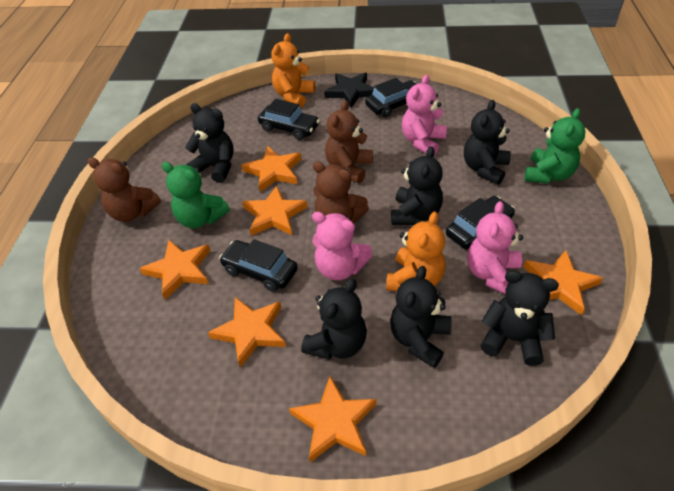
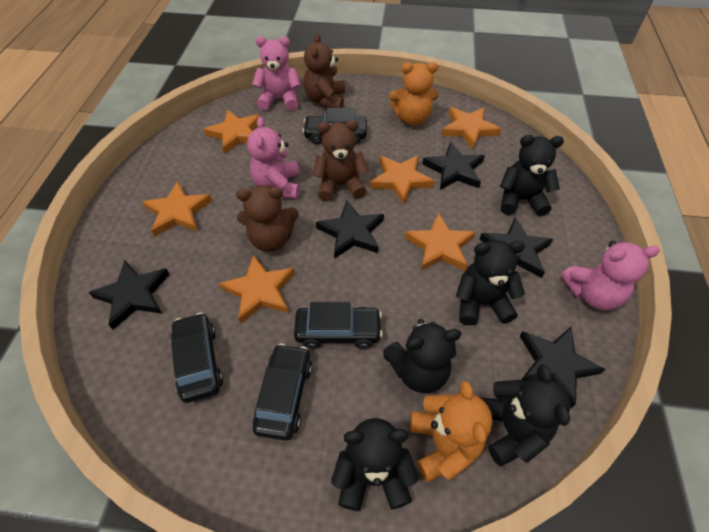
black star: [324,73,374,108] = 1 -> [88,260,170,330] [316,200,384,258] [422,142,485,190] [479,217,553,278] [520,327,605,408] = 5
black teddy bear: [185,103,234,183] [301,278,367,360] [390,266,452,368] [391,146,443,225] [464,100,511,185] [480,270,559,366] = 6 -> [331,418,419,511] [383,319,461,393] [456,240,525,326] [481,365,570,466] [500,135,564,216] = 5
green teddy bear: [162,162,230,228] [524,108,585,184] = 2 -> none = 0

